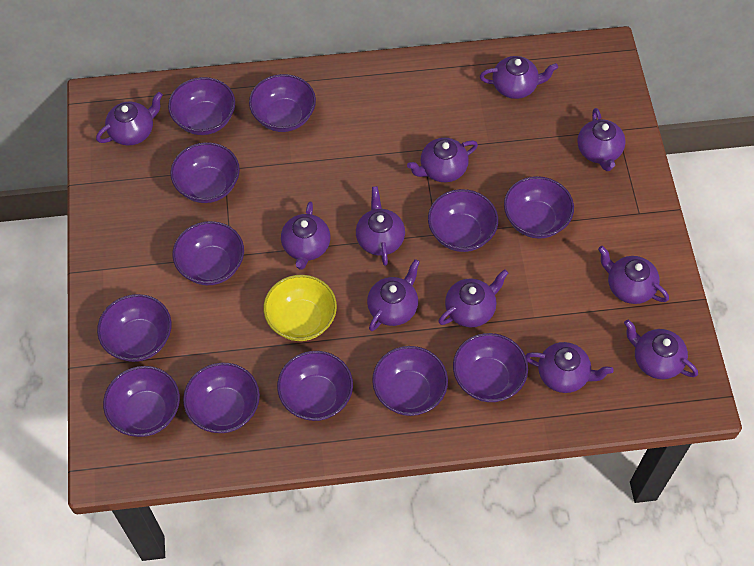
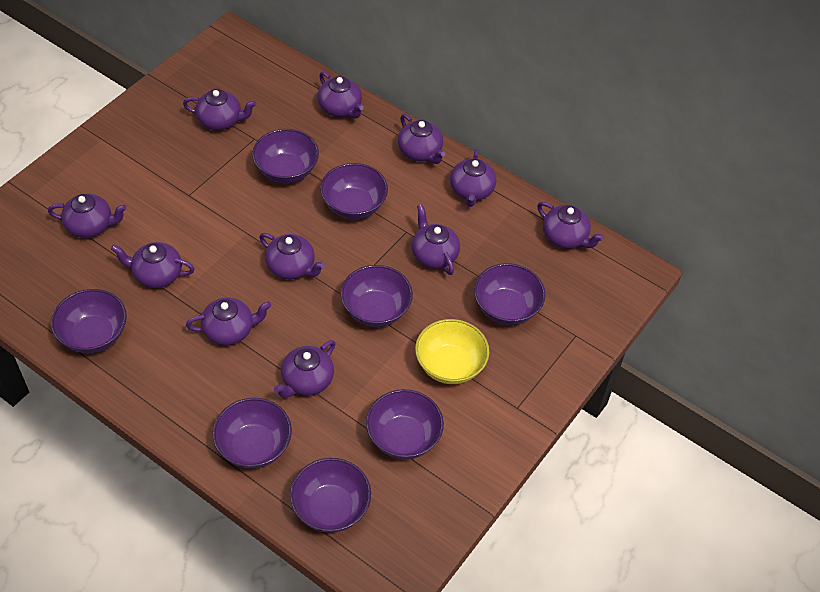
purple bowl: [97,294,172,362] [103,366,180,437] [168,77,235,135] [170,142,240,203] [173,221,244,285] [183,363,260,433] [249,74,316,132] [277,351,353,421] [372,346,448,416] [428,189,498,252] [453,333,528,402] [504,176,574,239] = 12 -> [51,289,127,353] [213,398,292,469] [252,129,319,183] [290,458,371,533] [320,163,388,219] [341,265,413,327] [366,389,444,460] [474,263,545,325] = 8

